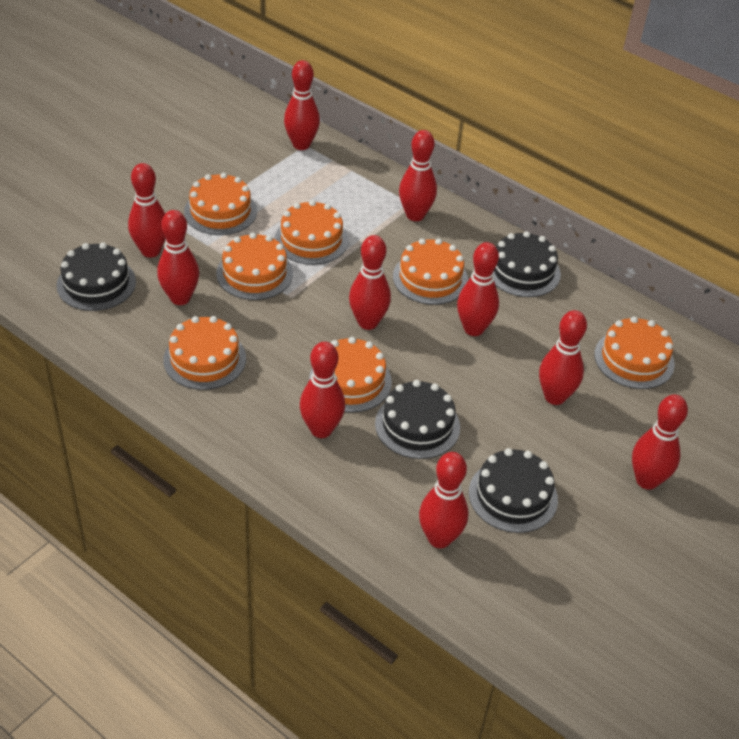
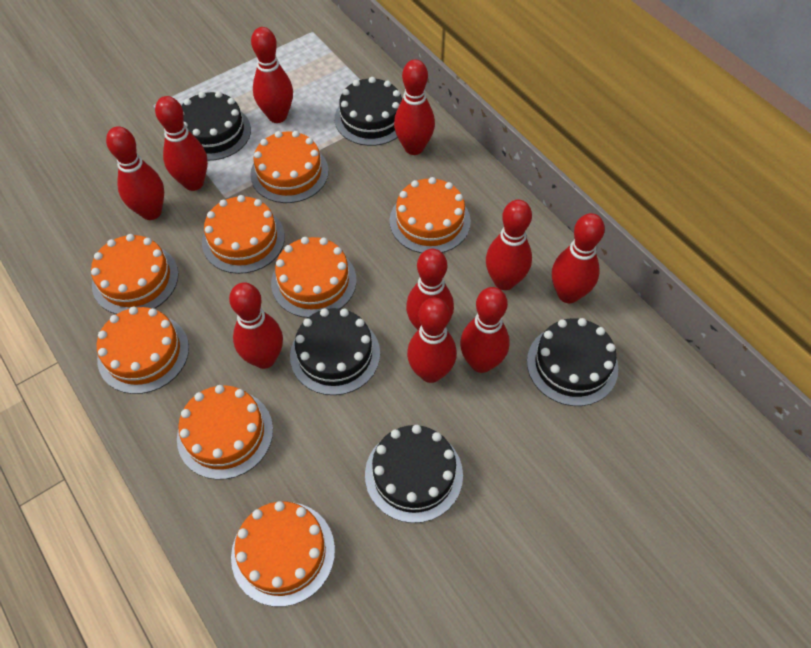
black cake: [56,242,136,311] [375,380,460,459] [469,448,558,533] [493,231,561,297] = 4 -> [181,91,251,161] [290,308,380,395] [335,77,402,146] [365,425,463,523] [527,318,618,406] = 5
orange cake: [163,316,246,390] [184,173,257,235] [216,233,293,300] [275,200,349,265] [309,337,392,413] [393,238,468,305] [594,316,675,389] = 7 -> [91,234,179,314] [97,307,189,394] [177,385,273,480] [202,195,285,274] [231,501,335,607] [250,131,329,203] [271,237,357,318] [390,177,471,253] = 8

